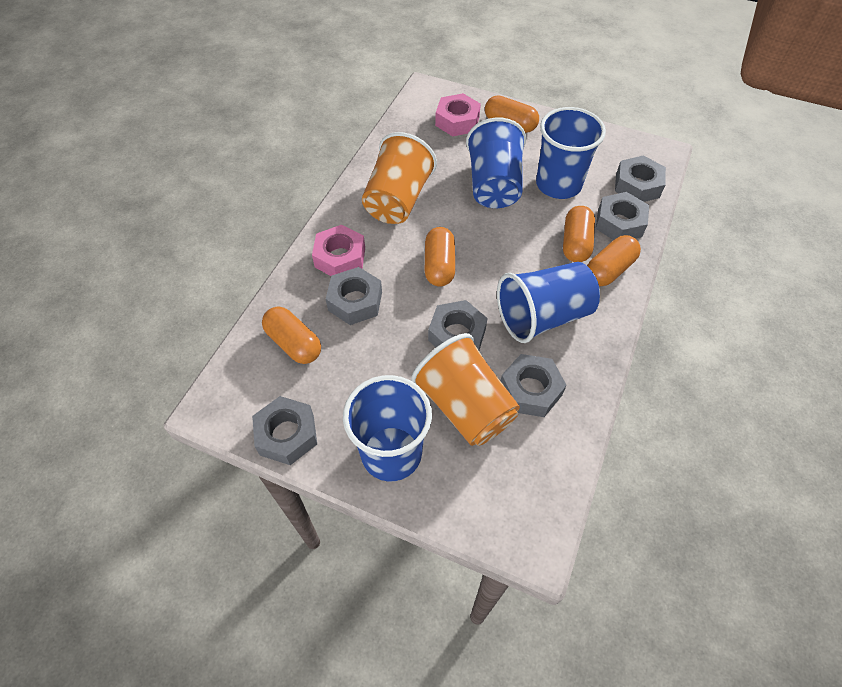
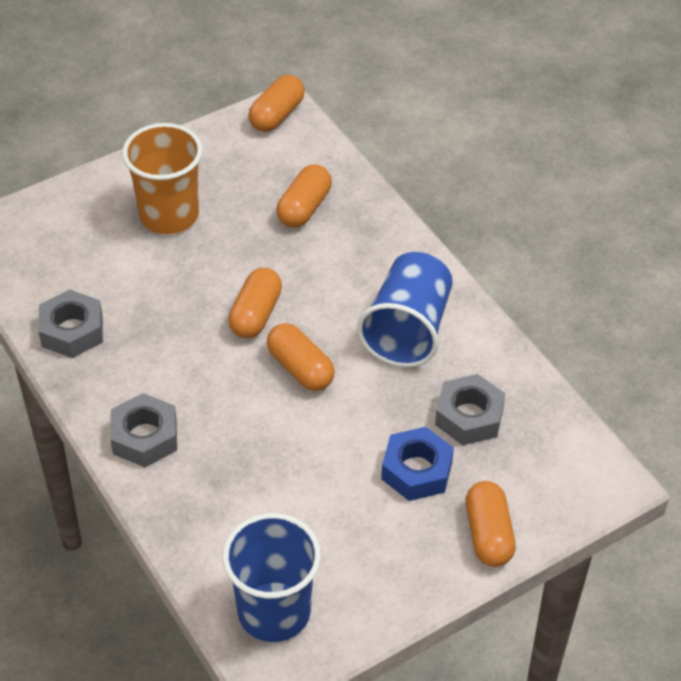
blue cup: [343,375,432,481] [466,118,526,208] [497,262,600,343] [536,107,606,199] = 4 -> [222,513,321,642] [357,252,453,367] = 2
blue nut: none = 0 -> [381,427,454,501] = 1
grey nut: [252,396,317,465] [326,267,382,325] [428,300,488,350] [501,354,567,417] [596,192,649,240] [615,155,666,202] = 6 -> [38,289,103,358] [110,393,177,467] [435,374,505,445] = 3
orange cup: [362,132,437,224] [411,333,520,446] = 2 -> [122,123,203,234] = 1
pink nut: [312,225,365,276] [435,93,481,136] = 2 -> none = 0

